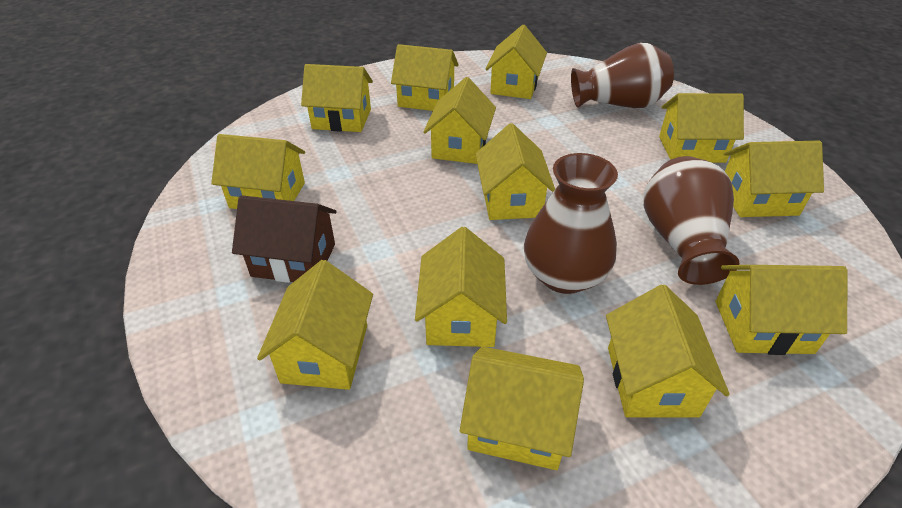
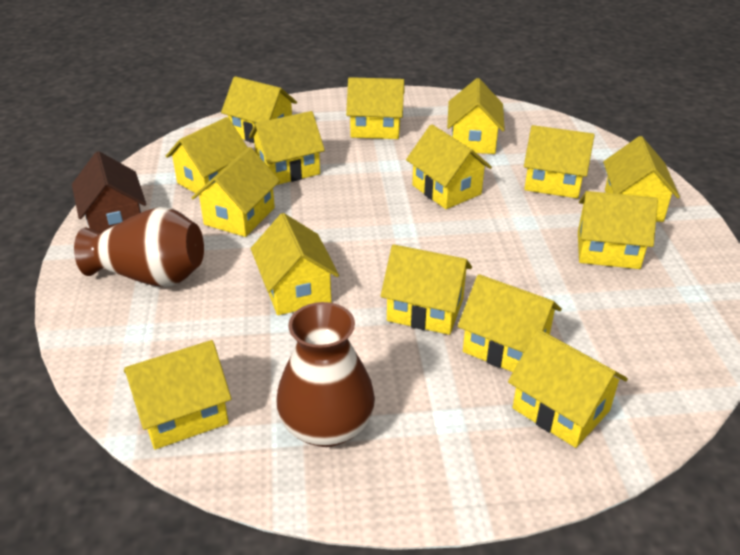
brown vase: [524,153,618,294] [571,43,674,108] [643,156,739,285] = 3 -> [74,207,204,287] [276,302,375,447] = 2
yellow house: [211,134,305,209] [257,260,373,390] [301,64,373,132] [391,44,459,111] [415,227,507,347] [423,77,496,164] [460,346,584,470] [476,123,555,220] [486,25,547,99] [606,285,730,417] [659,93,744,163] [716,265,848,355] [724,141,824,217] = 13 -> [124,340,232,450] [166,117,248,196] [191,147,280,237] [221,76,297,143] [249,111,325,185] [251,213,339,315] [346,77,404,139] [381,244,472,335] [406,125,492,209] [447,78,505,154] [458,274,562,372] [508,329,628,448] [524,125,595,198] [578,191,658,269] [603,136,680,222] = 15

